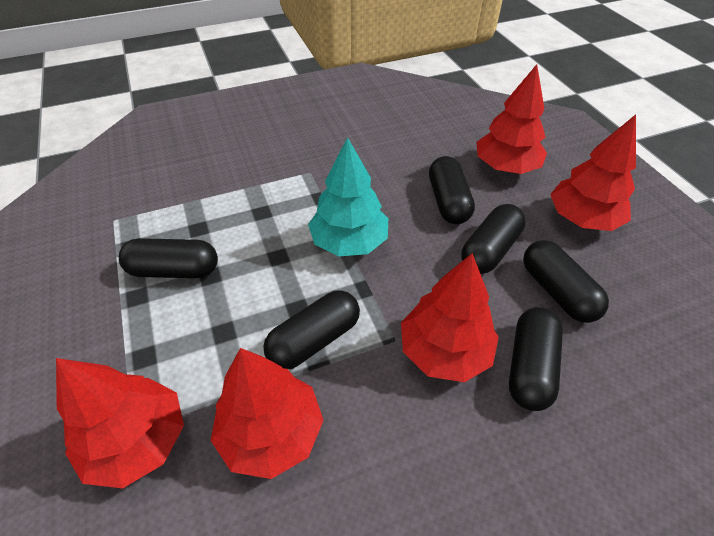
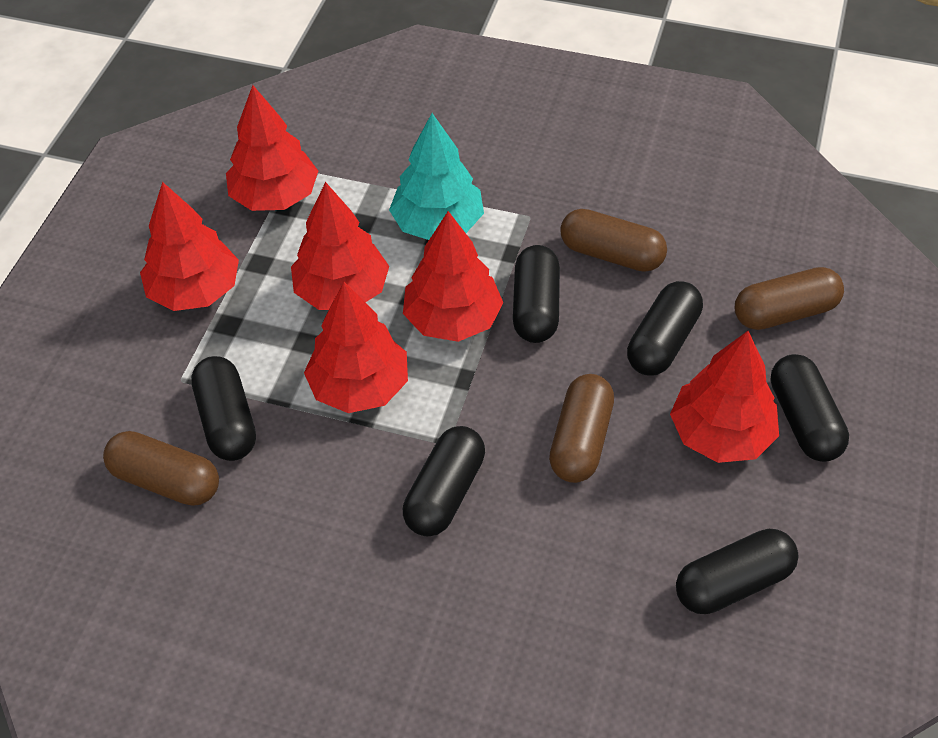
brown capsule: none = 0 -> [103,431,219,506] [549,374,614,483] [560,209,667,272] [735,267,844,330] = 4
red tree: [56,358,184,488] [211,348,324,479] [401,253,499,382] [476,64,547,174] [550,114,636,231] = 5 -> [140,182,239,311] [226,85,318,211] [291,182,389,310] [304,282,408,413] [403,211,503,342] [670,331,779,463] = 6

